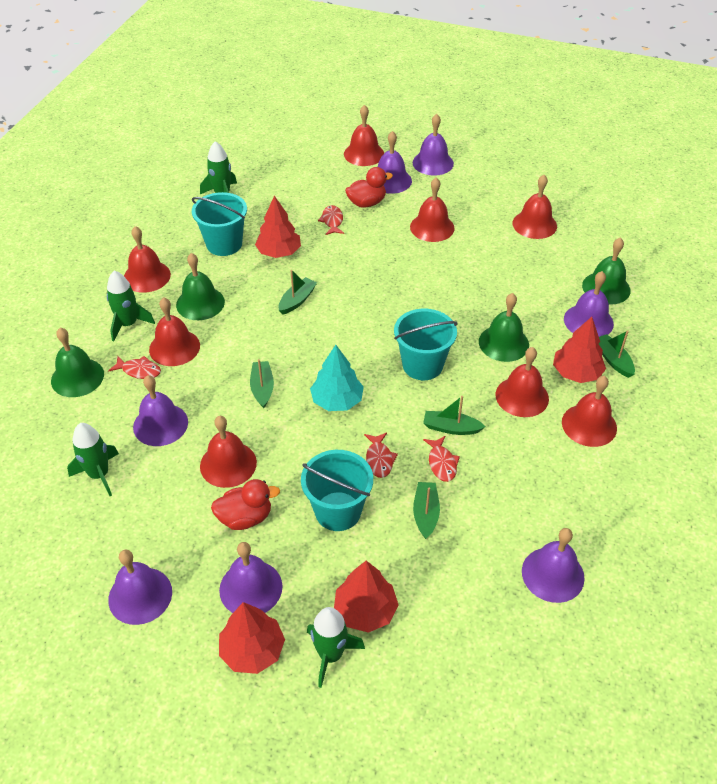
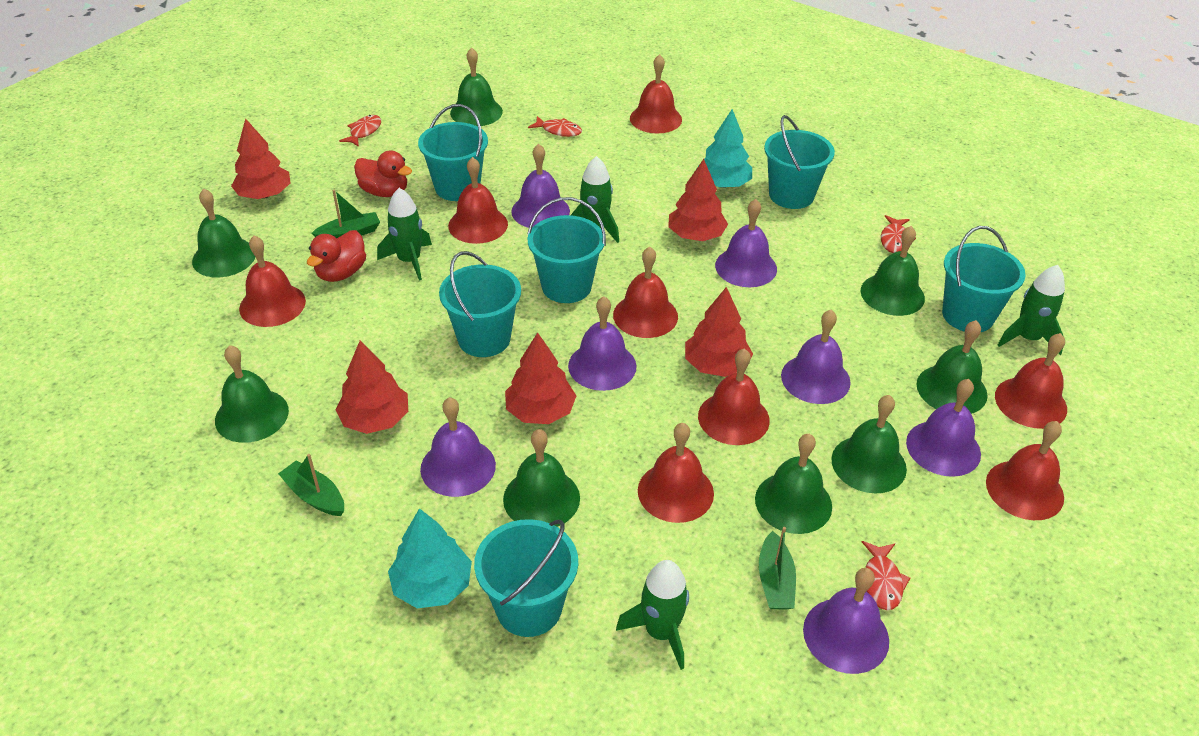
green bell: [51,328,104,397] [176,253,225,320] [479,293,529,362] [582,237,630,304] = 4 -> [192,188,255,277] [215,345,289,443] [450,47,503,127] [503,429,580,527] [755,434,832,534] [831,395,907,493] [861,226,925,316] [917,320,988,414] = 8
green boat: [250,359,274,408] [278,270,317,314] [413,482,440,539] [423,396,486,435] [599,330,635,378] = 5 -> [278,454,344,516] [311,190,380,239] [759,527,796,610] = 3
red tree: [219,602,285,674] [255,196,301,258] [334,561,398,633] [553,317,606,383] = 4 -> [231,118,290,199] [336,341,408,434] [505,332,576,424] [668,159,728,241] [685,287,753,377] = 5
turquoise bucket: [192,192,247,256] [301,450,373,531] [394,309,457,380] = 3 -> [418,104,488,201] [439,251,521,357] [474,519,578,637] [527,197,606,303] [764,115,835,209] [942,226,1026,332] = 6
turquoise tree: [310,345,364,411] = 1 -> [388,508,472,608] [696,109,752,188] = 2

